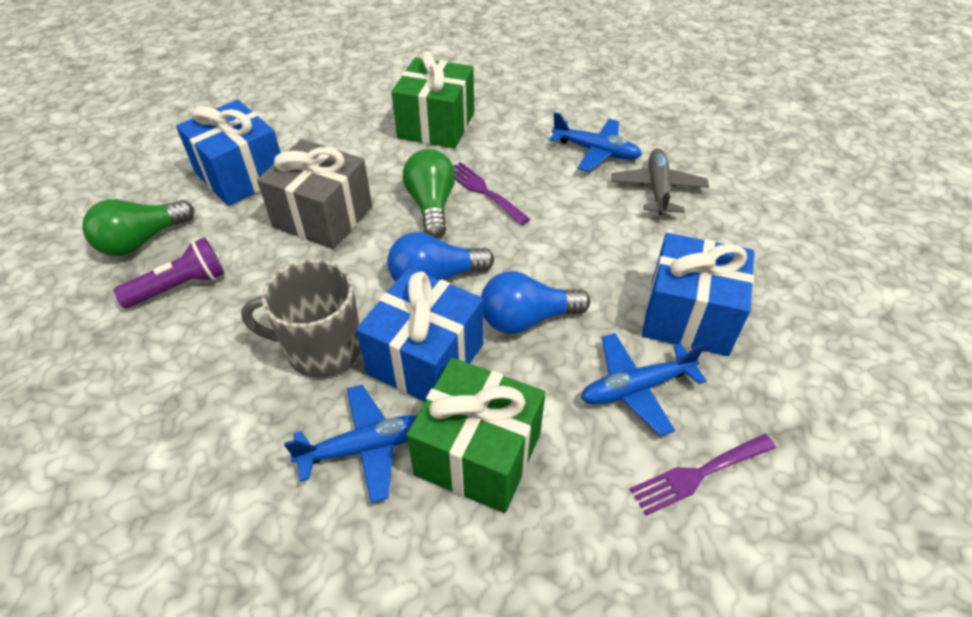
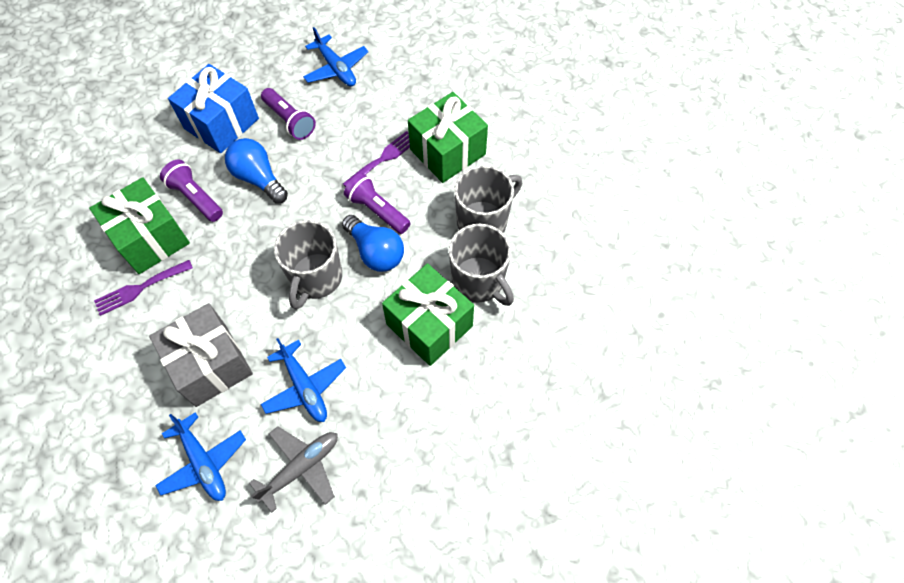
blue gift: [176,100,281,206] [356,268,483,402] [642,233,754,356] = 3 -> [168,64,259,153] = 1
green gift: [392,51,474,148] [407,358,545,513] = 2 -> [89,177,190,274] [382,263,474,366] [408,92,488,183] = 3
green light bulb: [82,199,194,256] [403,149,455,239] = 2 -> none = 0
grey mug: [241,259,361,378] = 1 -> [274,220,342,310] [449,224,514,306] [454,165,522,233] = 3
purple flashlight: [113,237,225,308] = 1 -> [160,160,223,222] [261,88,316,140] [344,173,411,234] = 3

